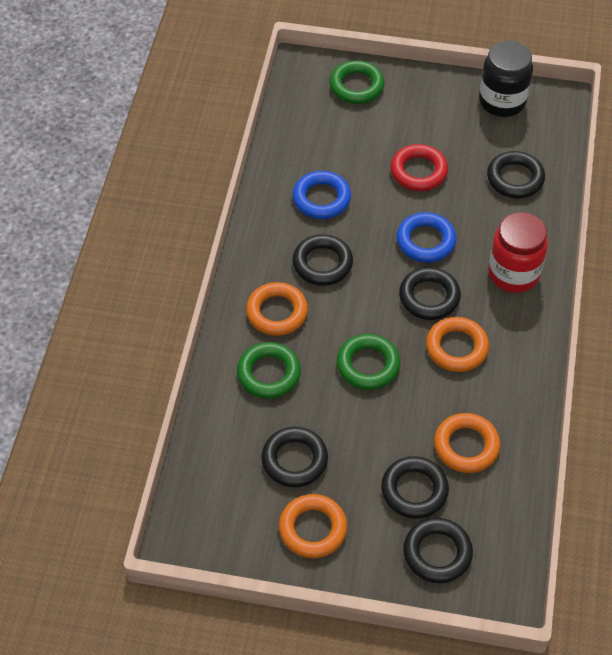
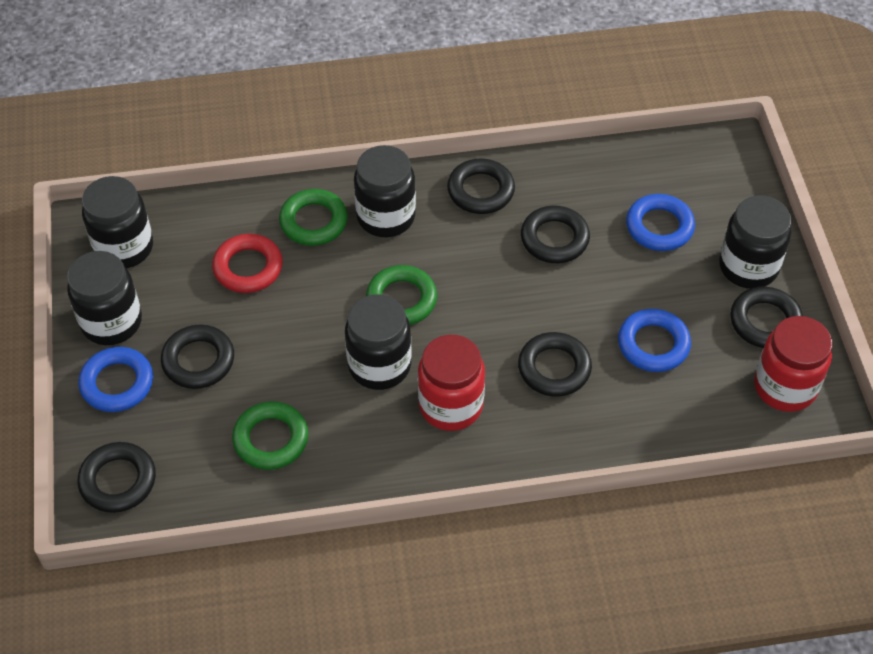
black jar: [479,40,533,117] = 1 -> [67,251,142,345] [82,176,153,268] [345,294,411,390] [354,145,416,237] [719,196,791,289] = 5
blue ring: [293,171,351,219] [396,212,456,263] = 2 -> [78,347,153,412] [618,309,691,372] [626,194,695,251] = 3
orange ring: [246,282,308,336] [279,494,347,558] [426,317,489,372] [434,413,500,473] = 4 -> none = 0
red jar: [488,212,548,293] = 1 -> [418,335,485,431] [754,316,832,412] = 2

